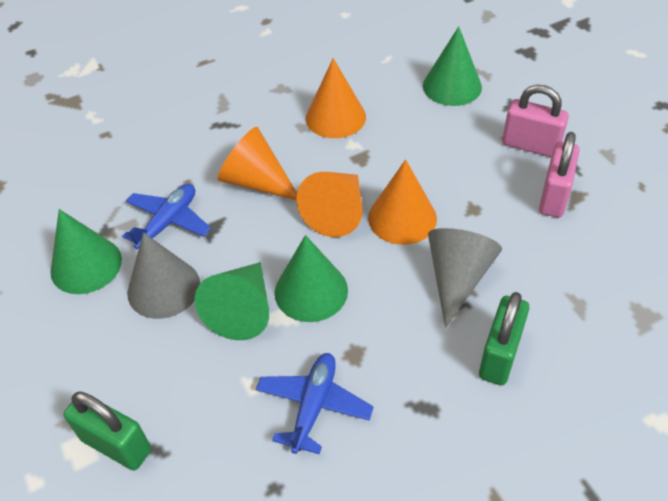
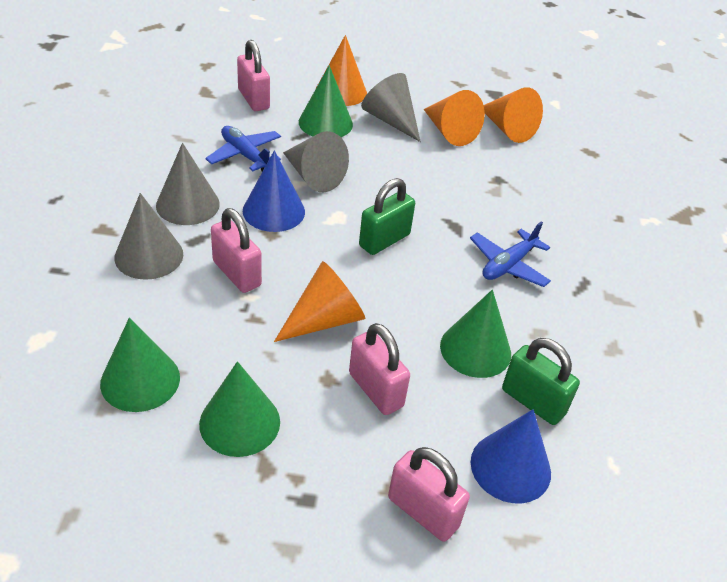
blue cone: none = 0 -> [243,150,305,232] [471,409,551,503] = 2
grey cone: [127,232,200,319] [428,228,502,328] = 2 -> [115,193,183,280] [156,143,220,225] [283,131,349,192] [361,73,421,142] = 4
pink padlock: [502,85,569,157] [539,132,580,217] = 2 -> [211,208,262,293] [237,40,270,111] [349,323,410,415] [388,447,470,542] = 4

